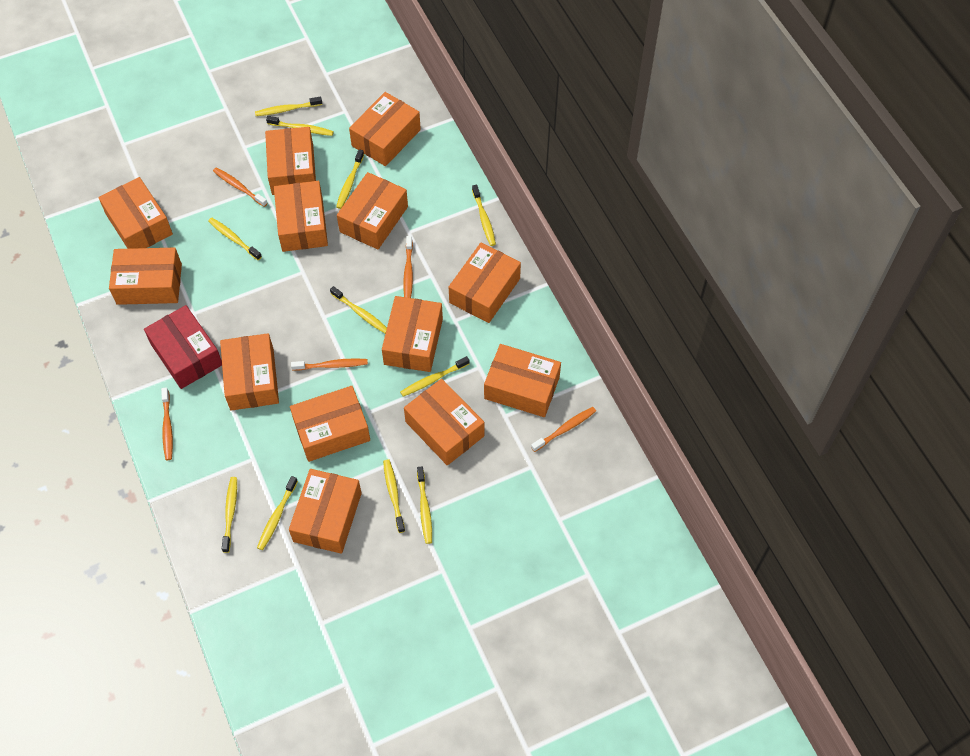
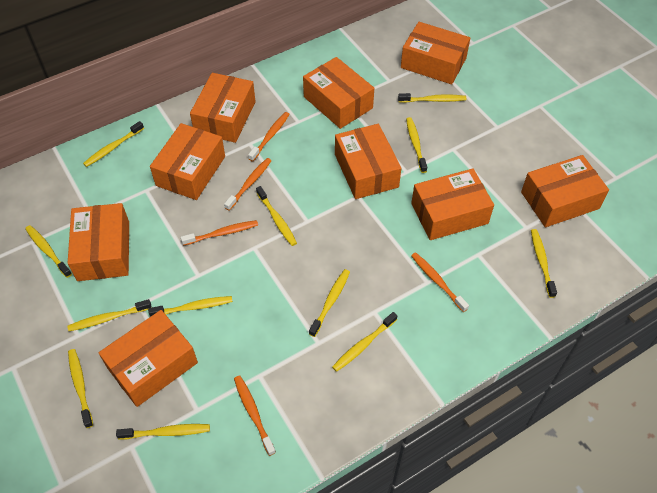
orange box: [98,177,173,249] [109,247,182,305] [220,333,279,411] [265,127,316,195] [274,181,328,252] [289,469,362,554] [290,386,370,462] [337,172,408,249] [349,92,421,166] [382,296,443,372] [404,379,484,466] [449,243,521,323] [484,344,561,417] = 13 -> [68,203,129,281] [99,310,198,407] [150,123,225,200] [190,73,256,143] [303,57,374,129] [335,124,401,199] [401,22,470,84] [411,168,494,240] [521,155,609,227] = 9
red box: [144,305,222,389] = 1 -> none = 0
yellow toothbrush: [208,217,262,260] [222,477,237,553] [255,96,322,116] [257,476,298,550] [266,116,334,136] [330,286,387,334] [336,149,364,209] [383,459,405,533] [400,356,470,397] [417,466,432,544] [472,185,496,246] = 11 -> [25,225,72,278] [67,299,152,331] [68,349,93,428] [83,121,144,167] [116,424,210,439] [148,296,233,317] [256,186,297,246] [309,269,350,337] [332,312,397,372] [398,93,466,103] [406,117,427,173] [531,229,557,298] = 12

